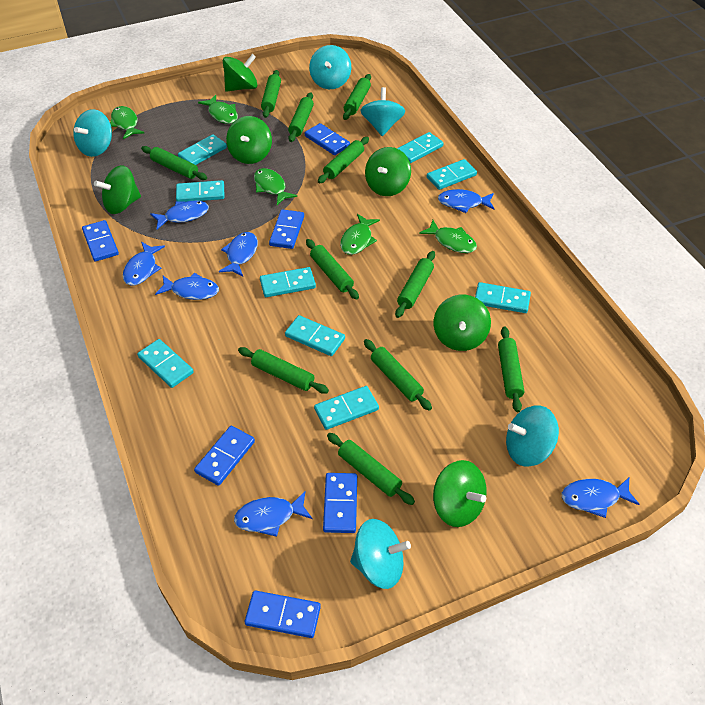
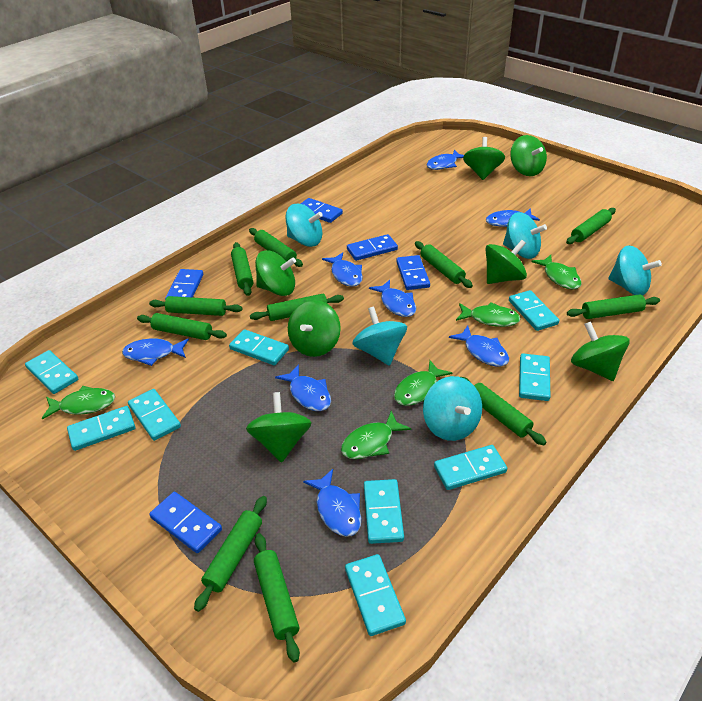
blue domino: [82,220,119,262] [194,426,255,486] [245,590,321,638] [269,209,304,249] [305,123,350,155] [323,473,357,533] = 6 -> [149,492,222,553] [165,269,203,300] [300,198,343,223] [347,234,398,261] [396,255,430,290] = 5
blue fish: [123,242,165,286] [150,201,209,229] [155,273,219,300] [219,232,258,276] [234,491,312,537] [438,189,495,213] [562,478,640,518] = 7 -> [122,338,189,366] [275,364,331,411] [303,469,361,537] [322,252,363,286] [369,280,416,317] [427,150,464,170] [449,326,509,366] [486,208,540,227] = 8
green spinning top: [94,165,141,214] [223,54,258,92] [226,116,272,164] [365,147,411,196] [433,460,487,527] [434,295,491,351] = 6 -> [246,392,312,462] [255,250,296,296] [288,300,341,357] [463,137,505,180] [486,240,527,284] [510,135,547,176] [571,321,630,381] = 7

